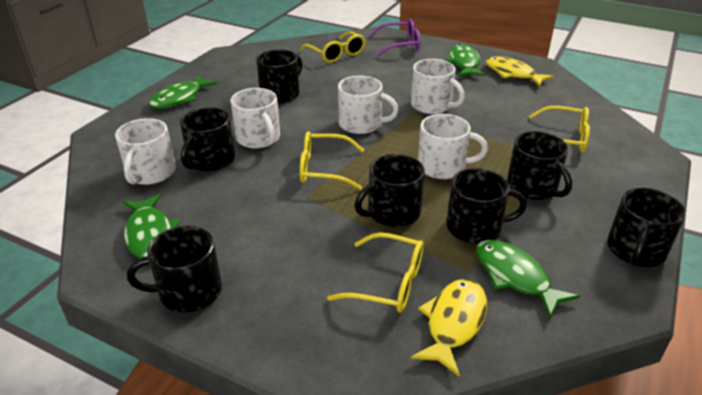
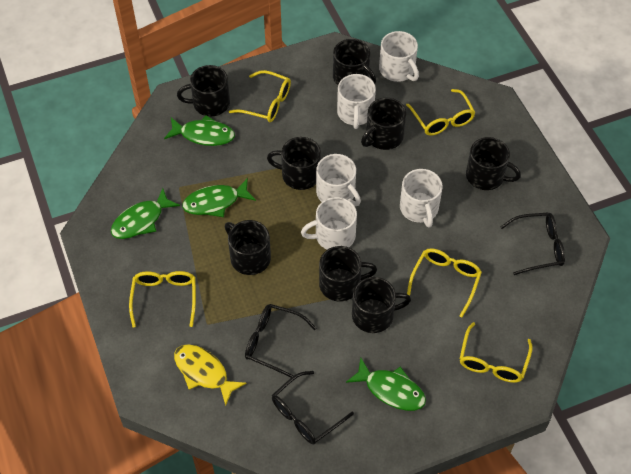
black glasses: none = 0 -> [245,304,316,378] [272,371,354,444] [500,213,565,275] = 3
black mug: [127,226,222,313] [180,107,235,172] [256,49,302,103] [355,154,425,227] [446,168,527,244] [507,131,572,200] [607,188,686,267] = 7 -> [177,65,230,116] [225,220,271,275] [267,137,321,190] [319,246,377,302] [333,39,376,85] [352,277,411,333] [361,98,406,150] [466,137,521,190] = 8
purple glasses: [369,19,420,57] = 1 -> none = 0
yellow fish: [411,279,487,376] [486,57,554,87] = 2 -> [174,344,247,406] = 1
yellow glasses: [300,31,366,63] [300,131,364,190] [327,233,424,313] [529,106,590,153] = 4 -> [129,271,196,328] [229,70,291,122] [406,89,476,136] [407,248,482,317] [460,322,533,383] = 5

